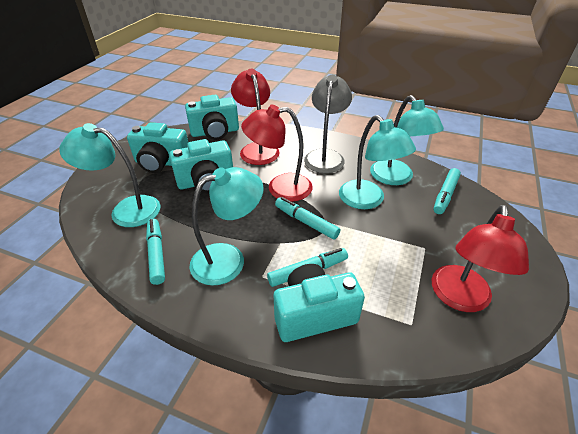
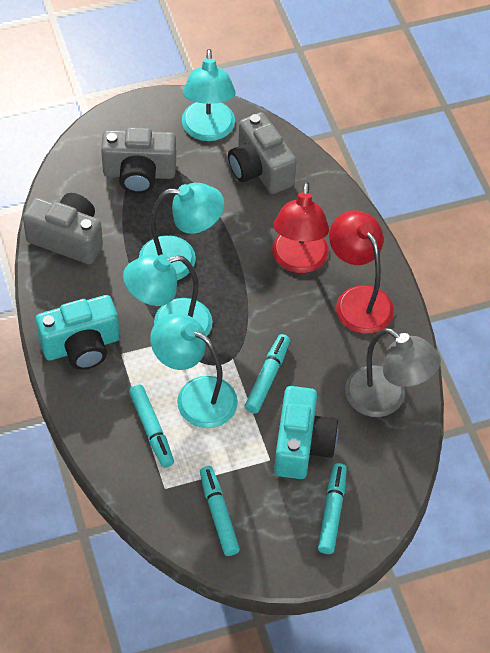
grey camera: none = 0 -> [23,193,103,264] [101,127,176,194] [228,112,297,194] = 3
red lamp: [231,69,280,165] [241,105,312,202] [432,205,529,312] = 3 -> [272,182,329,273] [329,210,394,334] = 2
turquoise camera: [127,122,188,173] [169,139,233,193] [185,95,239,140] [274,264,365,342] = 4 -> [36,295,120,370] [274,386,338,479] = 2

